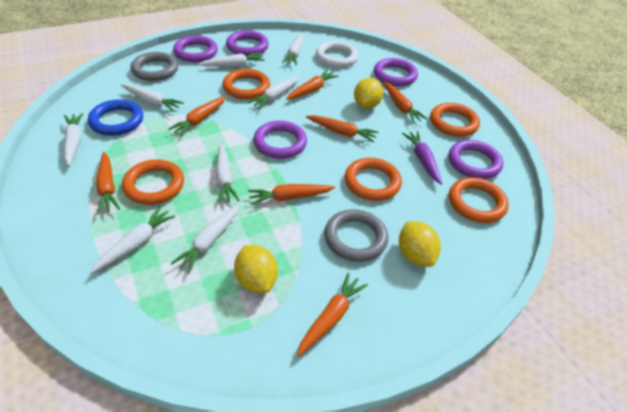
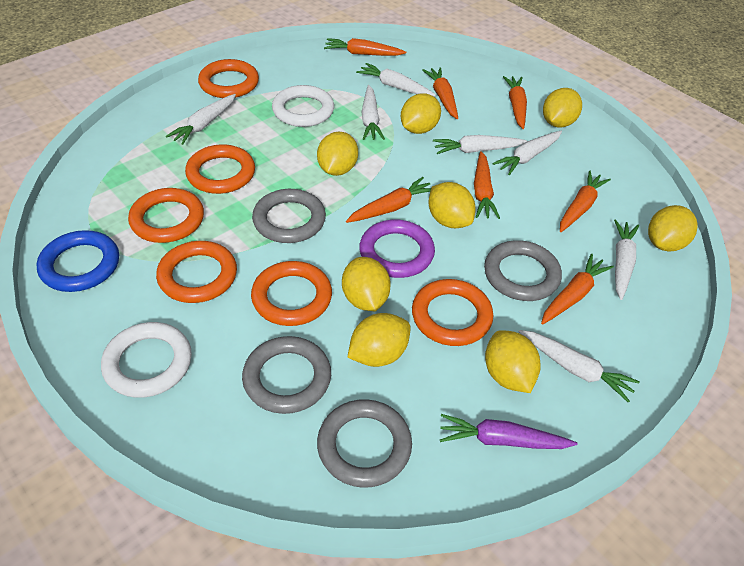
grey ring: [130,52,178,81] [324,209,388,262] = 2 -> [242,336,331,414] [252,189,326,243] [317,399,412,488] [484,240,562,301] = 4
orange ring: [122,159,184,205] [222,69,270,100] [345,158,402,201] [430,103,480,137] [449,177,509,223] = 5 -> [128,188,204,243] [156,241,237,303] [185,144,255,194] [198,59,259,98] [251,261,332,326] [412,279,493,346] = 6
purple ring: [173,35,218,62] [226,30,269,56] [253,121,307,159] [374,58,418,86] [449,140,503,179] = 5 -> [359,219,435,278] = 1
white carrot: [64,113,84,166] [90,206,176,274] [121,84,184,112] [171,204,239,274] [198,53,265,67] [215,144,240,204] [248,76,300,109] [282,33,304,65] = 8 -> [166,94,236,145] [356,63,436,96] [362,85,385,140] [433,135,527,154] [492,131,562,175] [519,330,640,403] [614,220,639,300] = 7
white ring: [316,41,358,68] = 1 -> [101,322,192,398] [272,85,334,127] = 2
yellow lemon: [234,245,278,294] [354,78,383,109] [399,221,441,267] = 3 -> [317,132,358,176] [342,257,391,311] [347,313,411,367] [401,93,441,134] [428,182,476,228] [485,330,541,393] [543,88,582,127] [648,205,698,252] = 8

